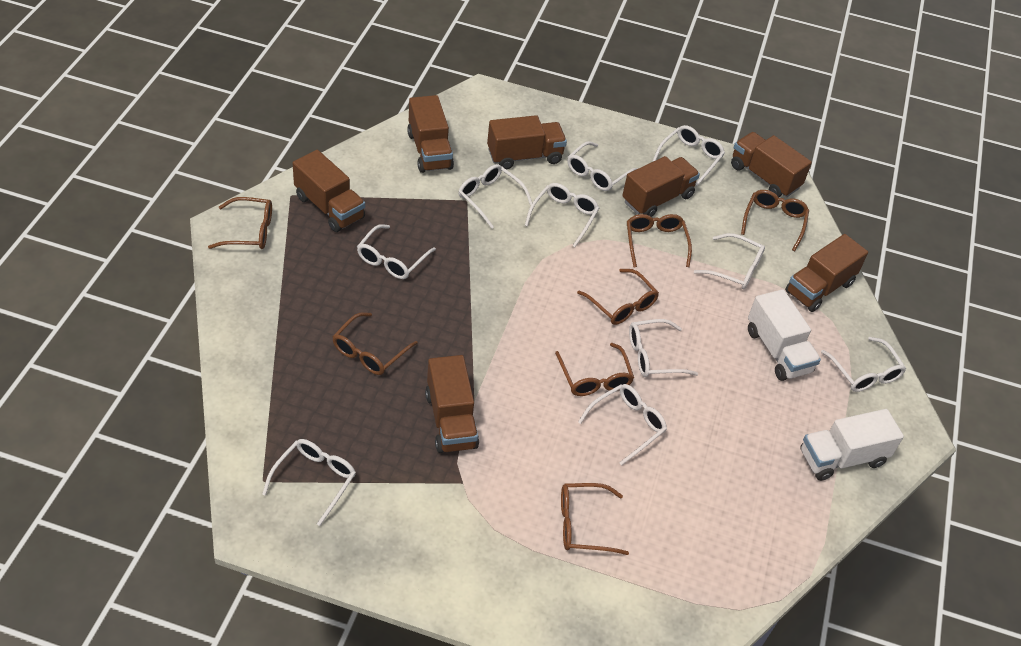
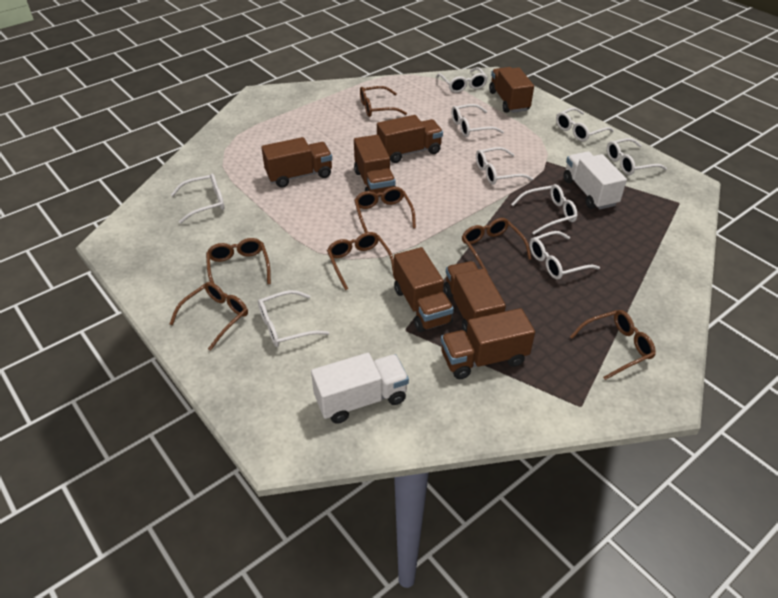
white glasses: [262,439,356,526] [357,224,436,279] [458,164,532,229] [525,183,599,247] [567,141,638,191] [578,384,667,466] [629,319,698,377] [653,125,725,186] [694,233,765,289] [821,337,906,392] = 10 -> [171,173,225,223] [258,290,329,347] [436,67,488,93] [451,104,504,137] [476,147,533,185] [511,184,577,234] [530,231,600,279] [556,107,614,142] [607,138,667,175] = 9

